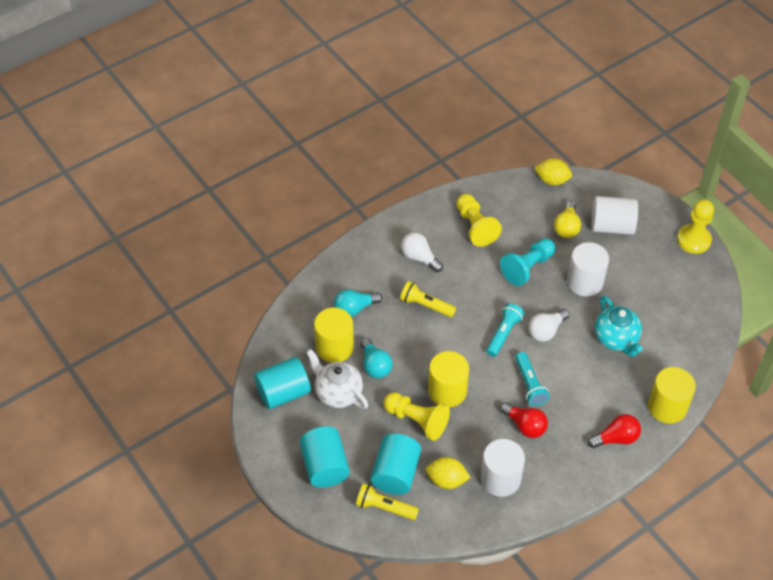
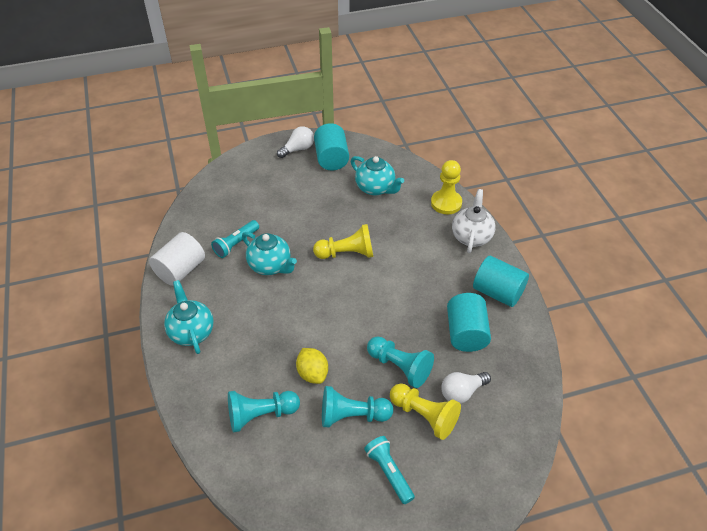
red light bulb: [500,402,548,438] [587,414,641,448] = 2 -> none = 0
turquoise light bulb: [334,289,382,317] [360,337,393,378] = 2 -> none = 0
turquoise pawn: [500,238,556,286] = 1 -> [228,391,300,433] [322,386,393,427] [367,336,434,388] = 3
turquoise teapot: [595,296,643,357] = 1 -> [164,280,214,354] [242,232,297,275] [351,156,404,196] = 3
white cylinder: [480,439,525,497] [567,242,609,297] [591,196,638,235] = 3 -> [149,232,205,286] = 1
yellow cylinder: [314,307,354,363] [428,351,469,407] [648,367,696,424] = 3 -> none = 0
yellow flashlight: [356,483,419,520] [400,281,456,317] = 2 -> none = 0
yellow lemon: [426,457,471,489] [535,158,572,185] = 2 -> [296,348,328,384] = 1
yellow light bulb: [554,201,581,238] = 1 -> none = 0

